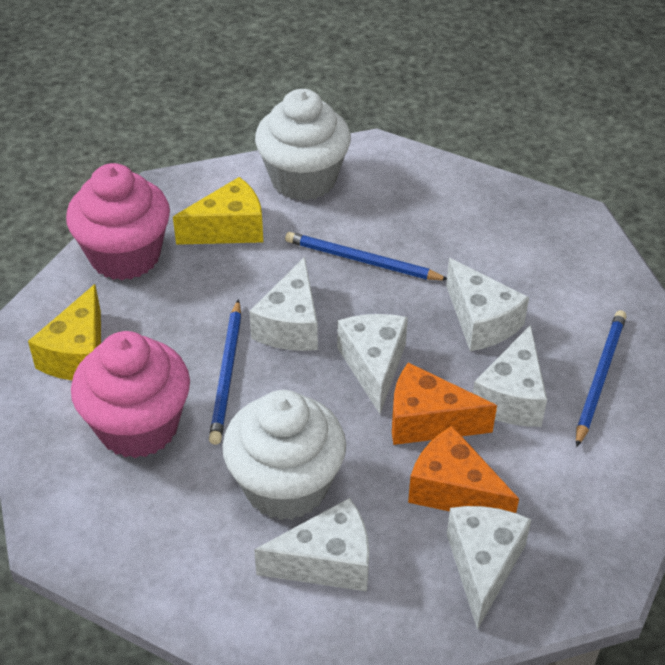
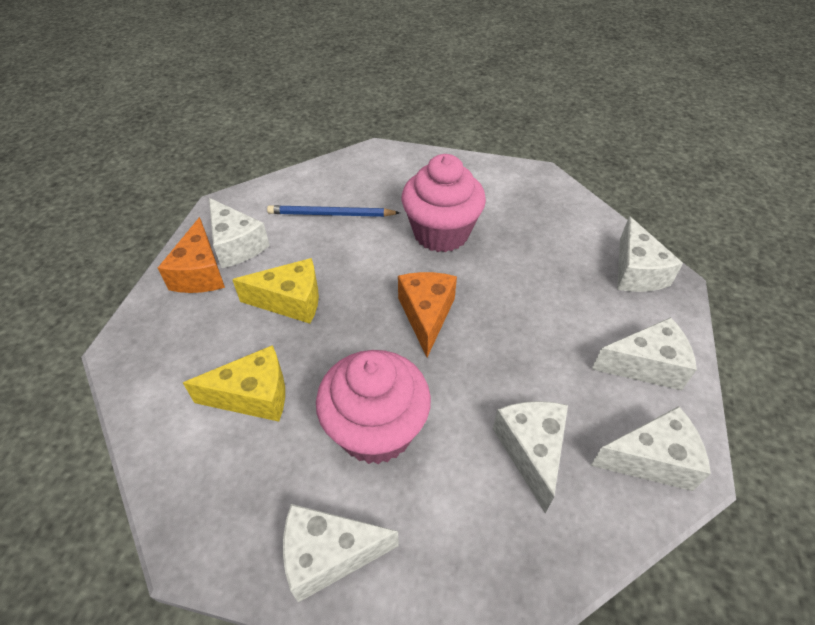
blue pencil: [209,299,241,445] [285,232,447,280] [576,310,627,447] = 3 -> [267,205,400,217] = 1
white cupcake: [222,390,346,520] [255,89,351,200] = 2 -> none = 0

